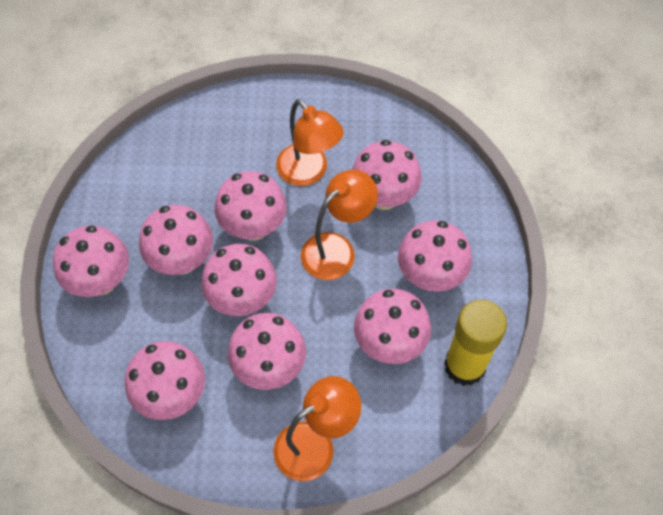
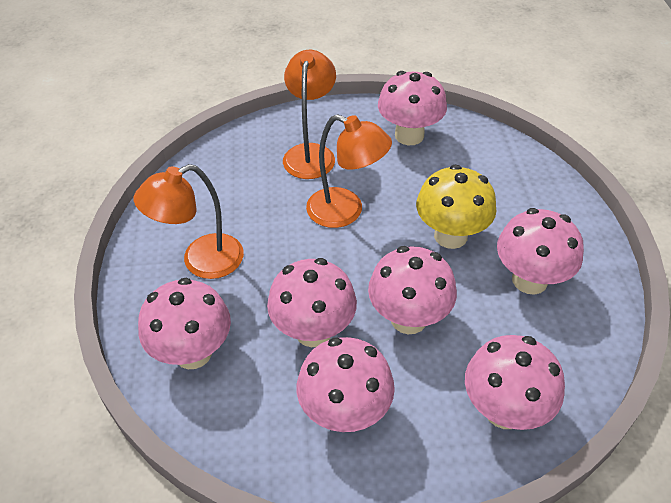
pink mushroom: [53,226,129,297] [125,341,205,420] [139,205,213,275] [201,244,277,316] [215,171,287,241] [228,313,306,390] [352,140,422,210] [354,289,431,364] [398,220,472,292] = 9 -> [138,278,231,369] [267,258,357,347] [297,337,395,432] [368,246,457,334] [378,71,447,145] [465,335,565,430] [497,208,584,295] = 7
yellow glue stick: [444,300,507,386] = 1 -> none = 0
yellow mushroom: none = 0 -> [416,165,497,249] = 1

